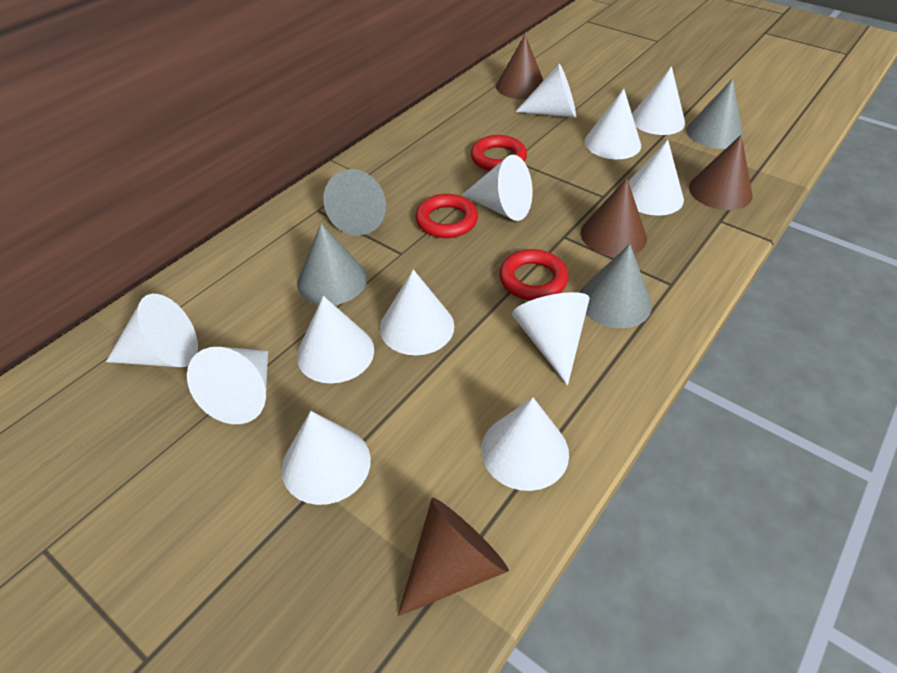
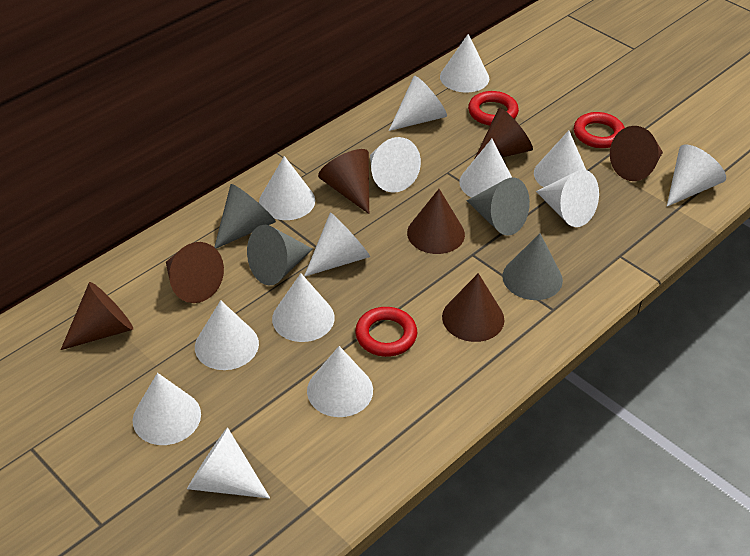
brown cone: [398,498,509,616] [496,35,544,99] [580,178,647,257] [689,135,752,210] = 4 -> [61,282,133,350] [166,242,224,303] [318,149,369,214] [407,189,465,254] [442,273,504,342] [475,108,533,158] [610,126,663,181] = 7
white cone: [106,294,198,367] [187,347,268,424] [281,411,371,505] [297,296,374,384] [380,270,454,355] [462,155,532,221] [481,397,569,491] [512,292,590,385] [515,64,576,118] [585,89,641,159] [628,140,684,216] [632,66,685,135] = 12 -> [133,373,201,445] [187,427,270,499] [195,300,259,370] [259,156,315,220] [272,273,335,342] [304,212,370,277] [307,346,373,417] [370,137,421,193] [389,76,447,131] [440,34,489,92] [459,139,512,198] [534,130,586,187] [536,170,599,227] [667,144,726,206] = 14

